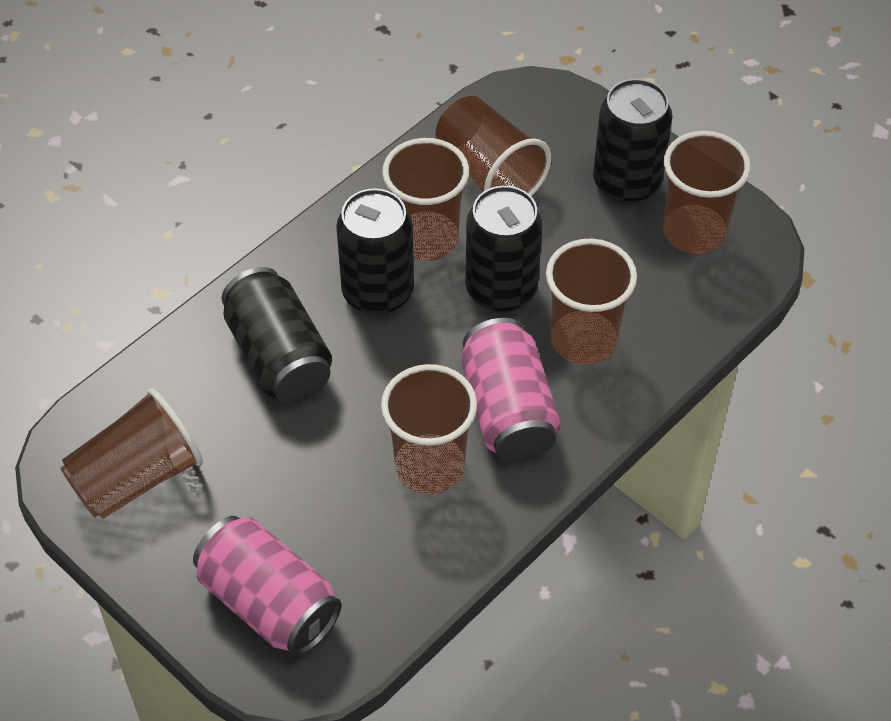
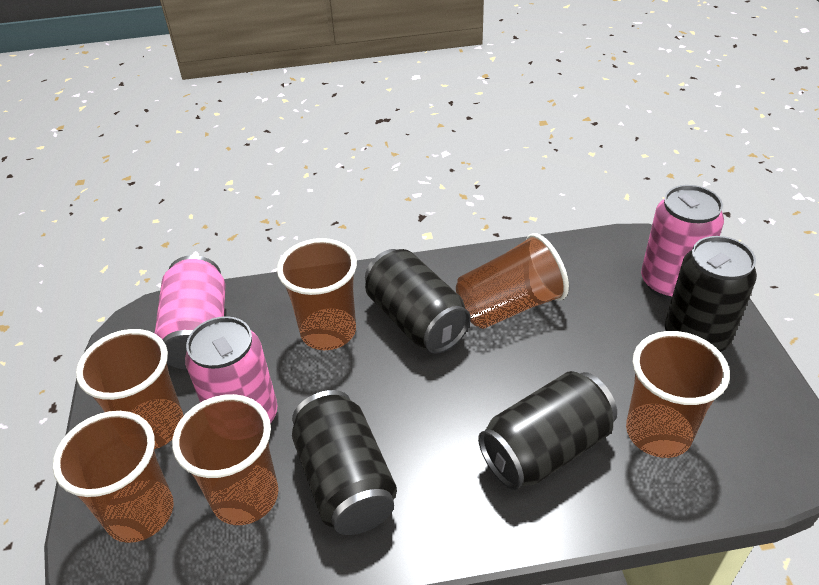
pink can: [193,516,342,656] [461,318,561,462] = 2 -> [155,255,225,370] [185,316,277,424] [641,185,724,300] = 3

